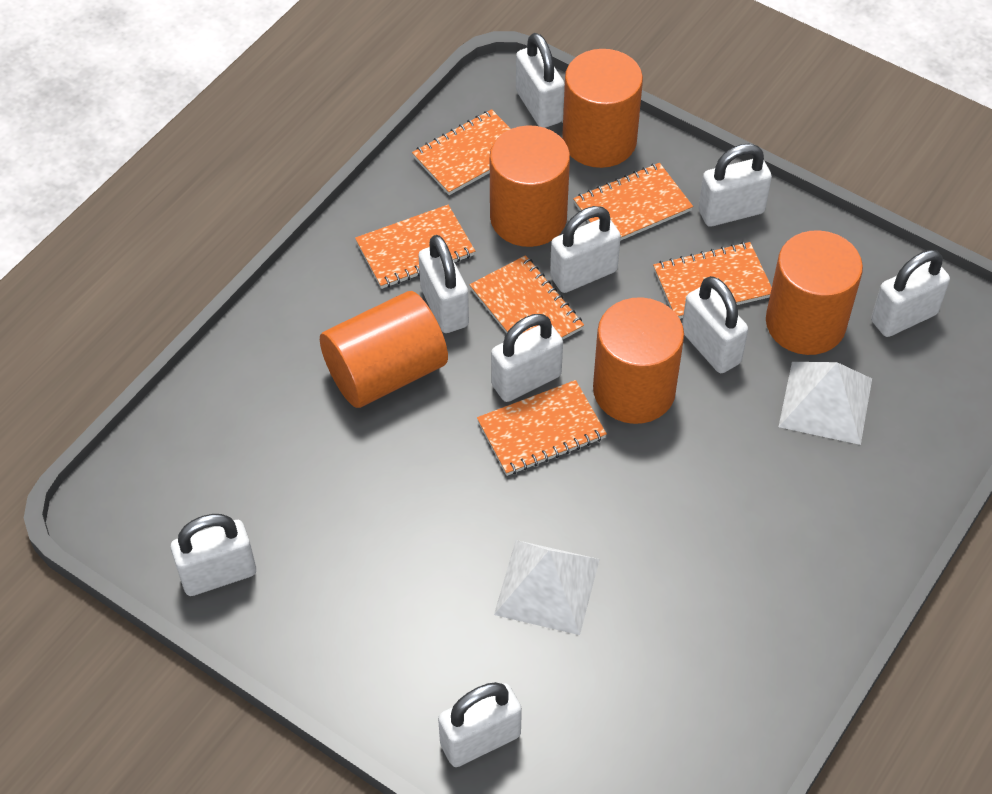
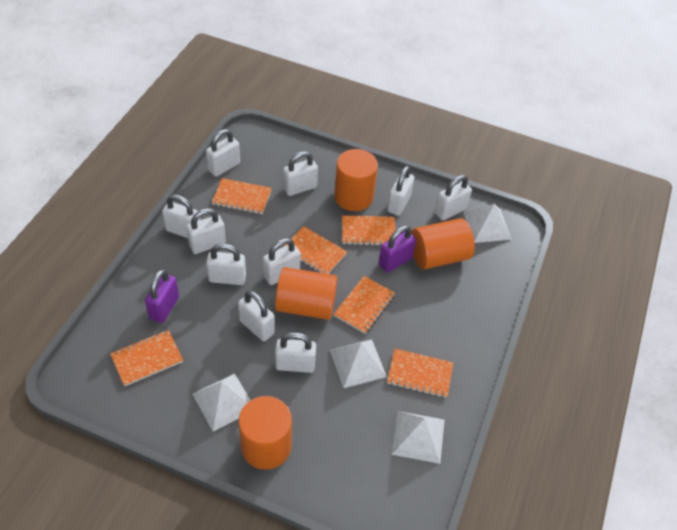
orange cylinder: [320,291,448,408] [490,125,570,247] [562,49,643,168] [593,297,684,424] [766,230,863,355] = 5 -> [239,396,292,470] [275,267,337,320] [334,149,378,211] [411,218,475,270] = 4
purple padlock: none = 0 -> [145,269,179,323] [379,225,416,273] = 2
white padlock: [170,514,256,596] [418,235,469,333] [438,682,522,767] [491,314,563,402] [516,33,565,128] [550,206,621,293] [682,276,748,373] [698,144,772,227] [871,250,950,337] = 9 -> [162,194,200,238] [186,208,226,254] [206,129,240,177] [206,243,246,285] [238,290,275,341] [263,238,301,285] [275,332,316,373] [283,151,318,196] [387,166,415,216] [435,175,472,220] = 10
white pyramid: [494,540,600,635] [779,362,872,445] = 2 -> [193,373,250,432] [330,339,387,388] [392,411,445,464] [464,203,512,243] = 4

